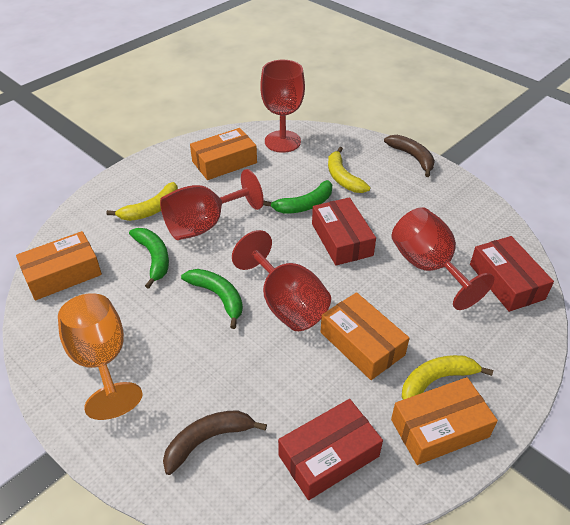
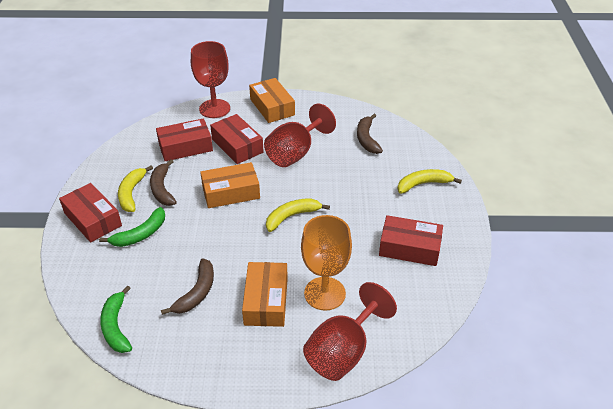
brown banana: [163,410,267,475] [384,135,435,177] = 2 -> [150,159,177,206] [161,258,214,315] [357,114,383,154] = 3
green banana: [129,228,169,289] [181,269,243,329] [263,180,332,214] = 3 -> [99,207,165,247] [100,285,132,353] = 2
orange box: [16,231,102,300] [190,128,257,180] [321,292,409,380] [391,377,498,465] = 4 -> [200,162,260,208] [242,262,288,327] [249,78,295,123] = 3
red box: [278,399,383,500] [312,197,376,265] [470,236,554,312] = 3 -> [59,183,122,243] [156,118,213,161] [210,114,264,164] [379,215,443,266] = 4
red goblet: [160,169,264,240] [232,230,331,331] [260,60,305,153] [392,207,494,310] = 4 -> [191,41,230,118] [264,104,336,167] [303,282,397,381] = 3

